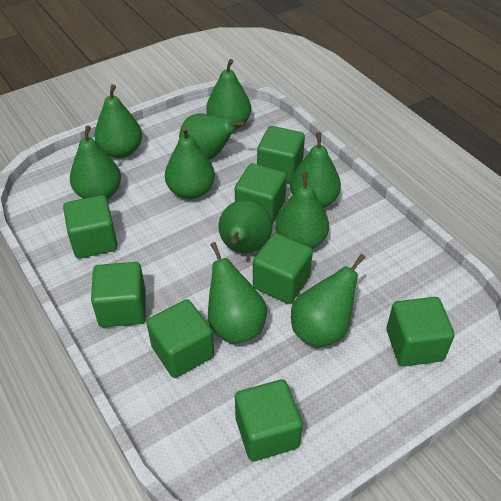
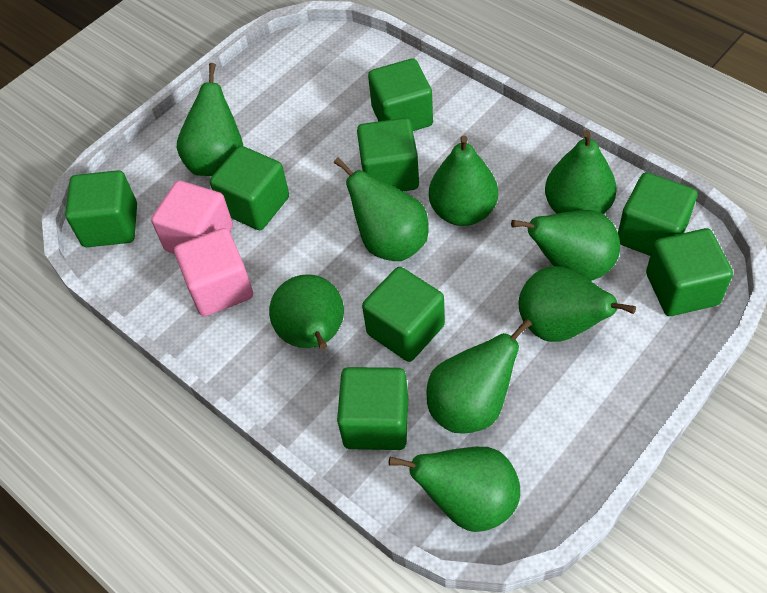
green pear: [70,126,121,199] [94,85,142,158] [165,126,215,199] [179,114,245,160] [206,59,251,130] [208,242,267,344] [219,200,272,254] [275,172,329,249] [290,132,341,208] [291,254,366,348] = 10 -> [177,63,243,176] [269,274,344,350] [334,158,429,261] [389,447,520,532] [427,318,532,434] [429,135,498,226] [511,210,620,281] [519,266,636,342] [545,130,617,214] = 9
pink cube: none = 0 -> [151,181,233,254] [174,228,253,317] = 2

